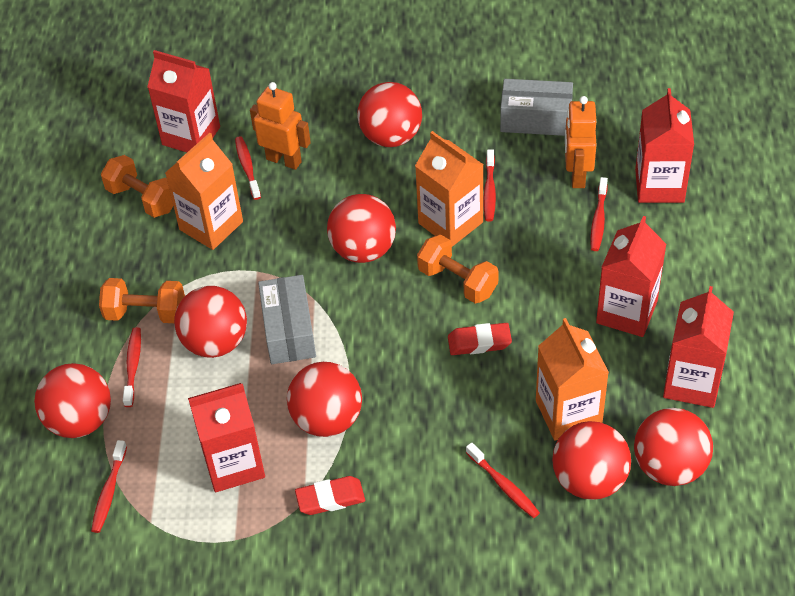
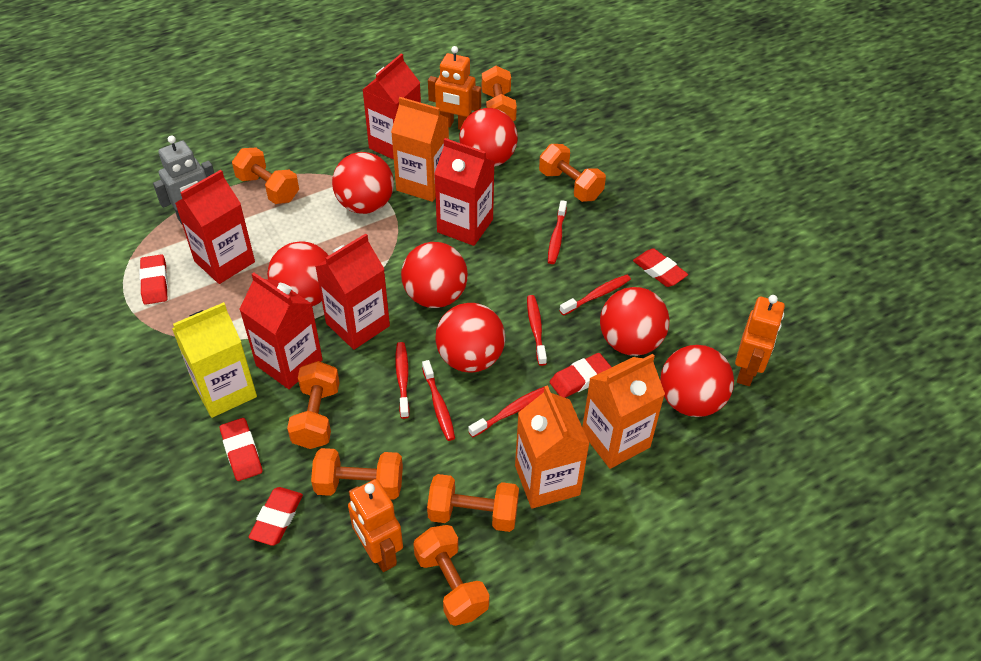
grey box: [258,275,316,364] [500,79,573,136] = 2 -> none = 0
grey robot: none = 0 -> [153,136,214,224] = 1
orange dumbbell: [99,278,185,323] [101,155,173,218] [417,235,499,303] = 3 -> [232,148,299,204] [287,361,339,449] [311,448,403,500] [413,525,489,626] [427,474,519,532] [482,66,517,121] [539,144,606,202] = 7
orange robot: [250,82,311,170] [565,96,596,188] = 2 -> [348,479,403,572] [428,46,481,130] [735,295,785,386] = 3
red eraser: [295,476,365,515] [448,323,512,355] = 2 -> [139,254,168,305] [220,418,263,481] [248,487,303,546] [550,353,611,398] [633,248,688,287] = 5
yellow carton: none = 0 -> [172,302,257,418] = 1

